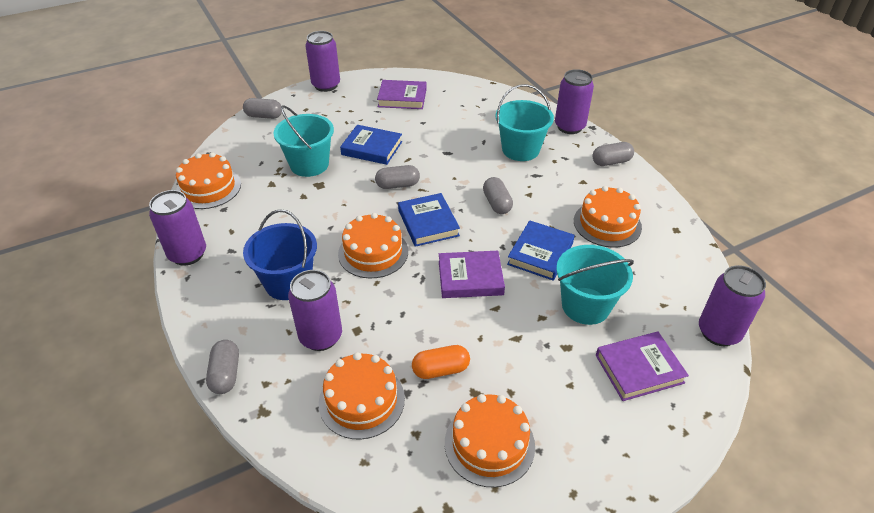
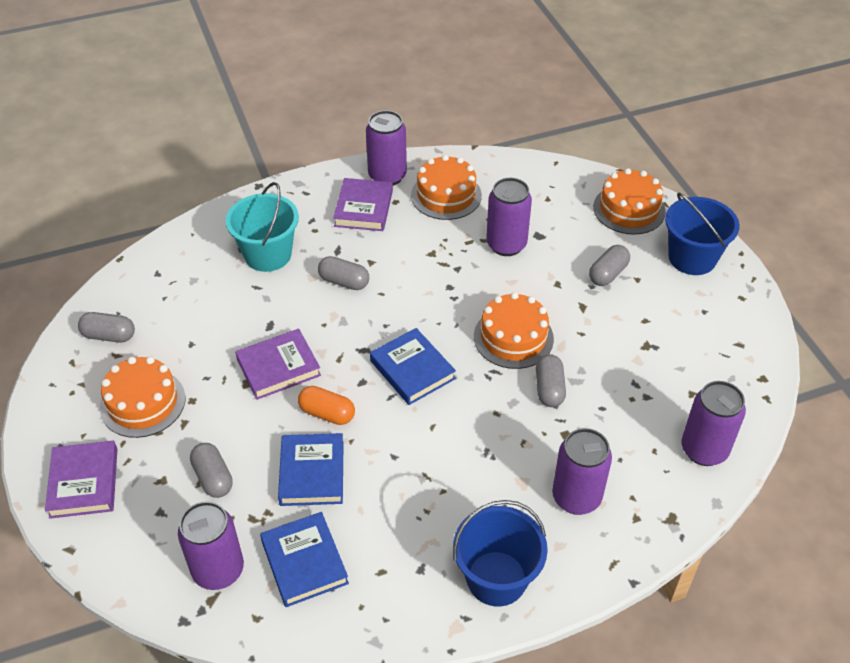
blue bucket: [243,209,317,300] = 1 -> [453,500,548,606] [665,193,740,275] = 2
orange cake: [176,152,241,209] [319,352,405,439] [338,213,408,279] [445,394,535,488] [574,186,642,248] = 5 -> [100,357,185,438] [411,155,482,220] [474,292,554,369] [593,168,666,235] = 4
turquoise bucket: [273,105,334,177] [495,84,554,161] [556,245,634,325] = 3 -> [225,182,299,272] = 1

